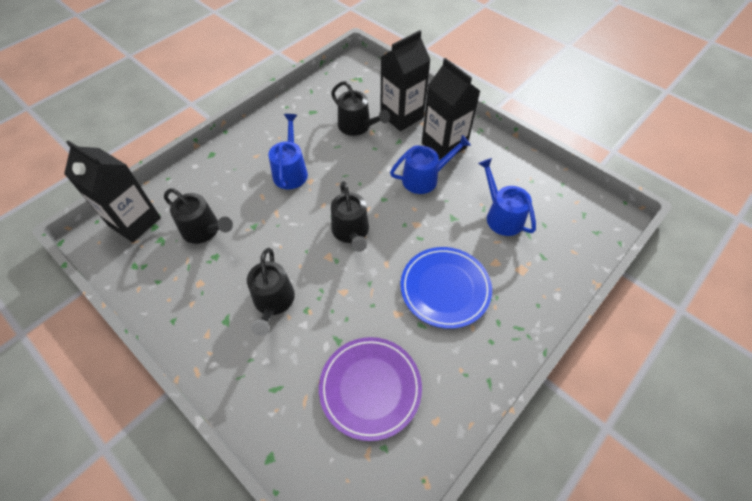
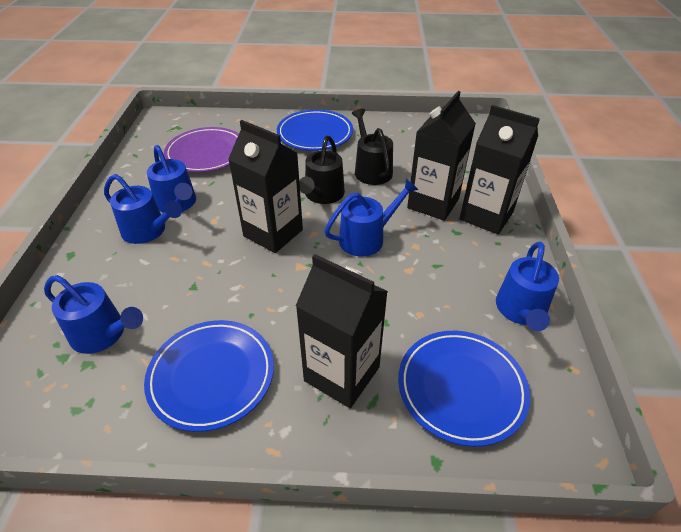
black carton: [64,141,161,242] [380,30,430,131] [422,58,480,160] = 3 -> [228,120,303,253] [296,254,388,408] [407,91,476,221] [460,105,540,234] = 4
black watering can: [164,188,233,244] [247,248,295,336] [331,81,390,136] [331,181,369,252] = 4 -> [299,136,345,204] [352,109,393,185] = 2
blue plate: [400,247,492,329] = 1 -> [144,320,274,432] [277,110,353,151] [398,331,530,447] = 3
blue watering can: [268,114,308,189] [390,135,471,194] [478,158,536,236] = 3 -> [44,275,143,354] [104,174,182,244] [147,145,196,213] [324,179,418,257] [496,242,559,331] = 5

